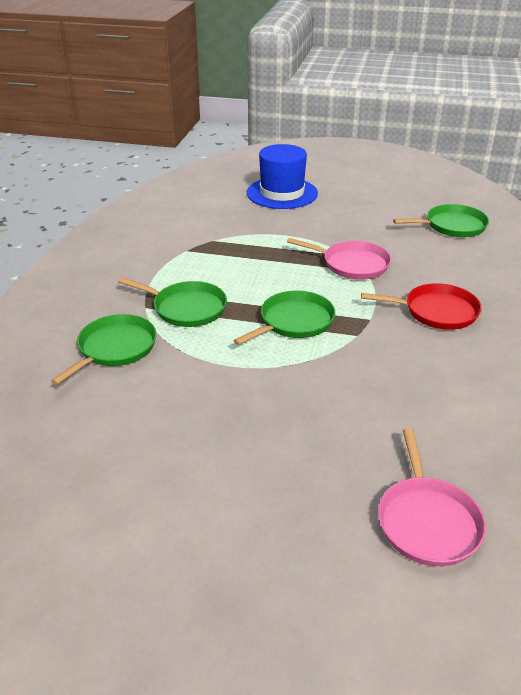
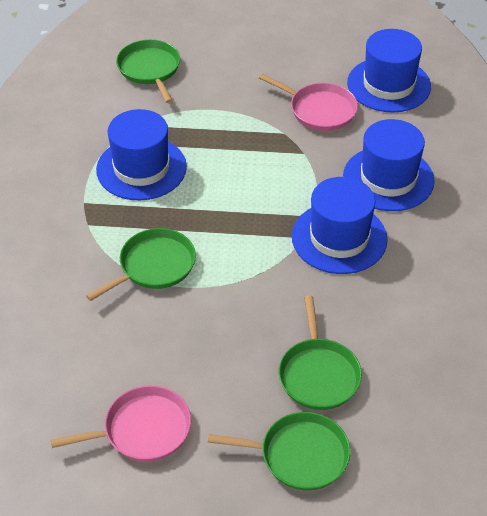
blue hat: [247,144,318,209] = 1 -> [96,109,187,201] [292,177,388,274] [343,119,435,211] [347,29,431,113] = 4
red pan: [361,283,482,330] = 1 -> none = 0

